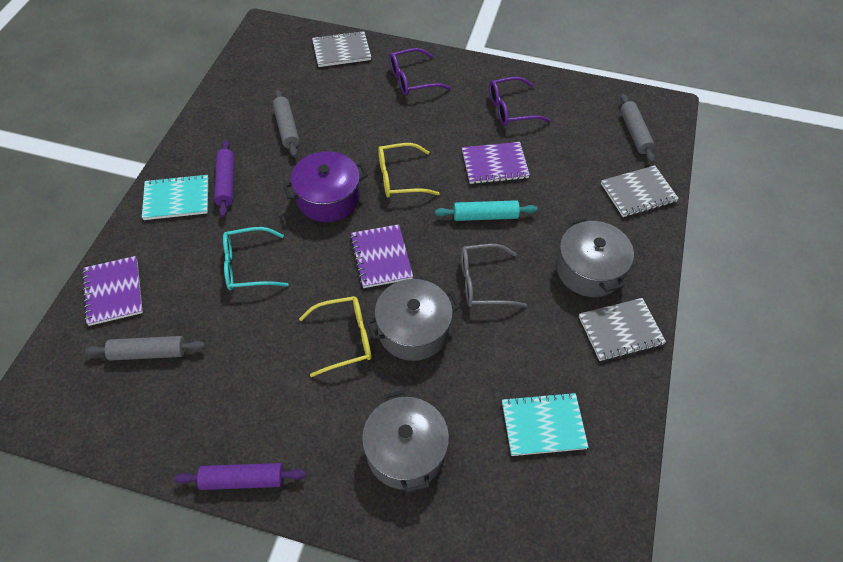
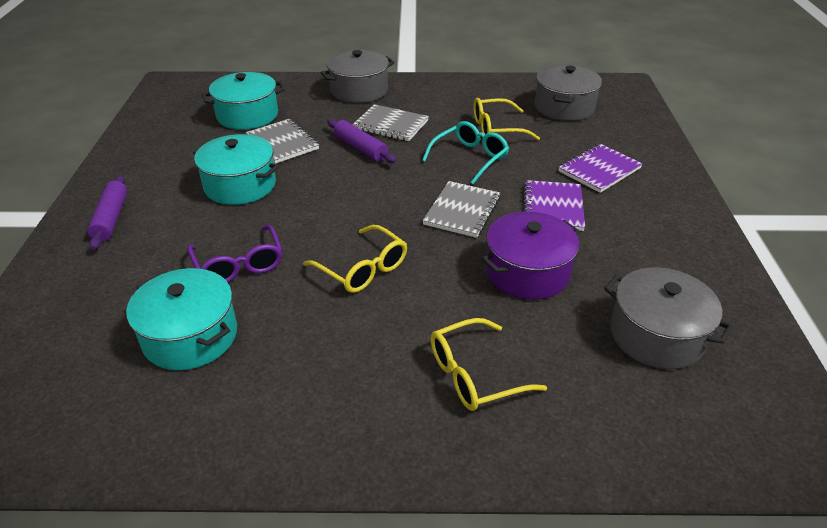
grey glasses: [461,244,527,307] = 1 -> none = 0
grey rolling pin: [85,336,205,361] [273,90,300,157] [620,94,655,163] = 3 -> none = 0
purple glasses: [389,48,451,96] [489,77,551,126] = 2 -> [187,225,283,282] = 1
purple notebook: [82,256,143,326] [350,224,413,288] [462,142,530,184] = 3 -> [524,180,585,231] [558,144,643,193] = 2
turquoise notebook: [142,174,208,220] [502,392,589,456] = 2 -> none = 0
turquoise pot: none = 0 -> [126,268,237,370] [193,134,279,205] [202,72,285,130] = 3
turquoise rolling pin: [435,200,538,221] = 1 -> none = 0
yellow glasses: [299,296,371,377] [378,143,440,198] = 2 -> [303,225,407,293] [431,318,547,411] [474,98,540,140] = 3

